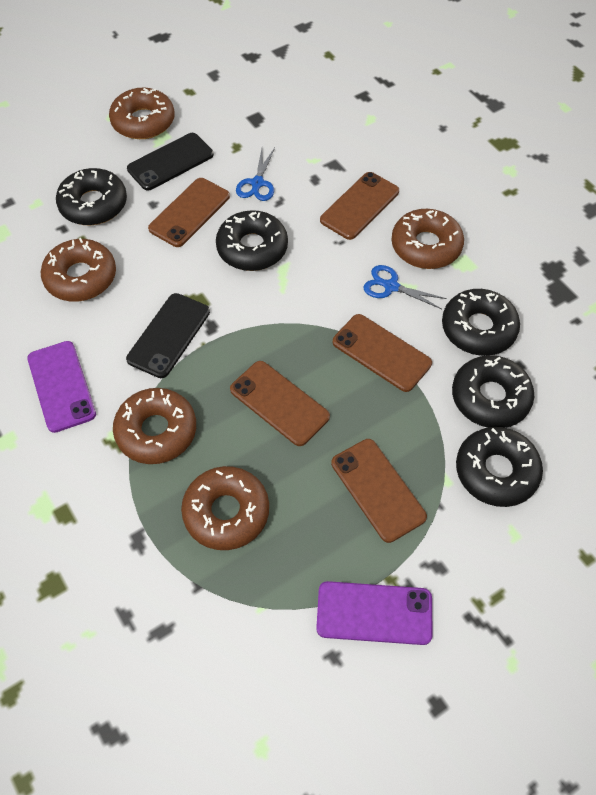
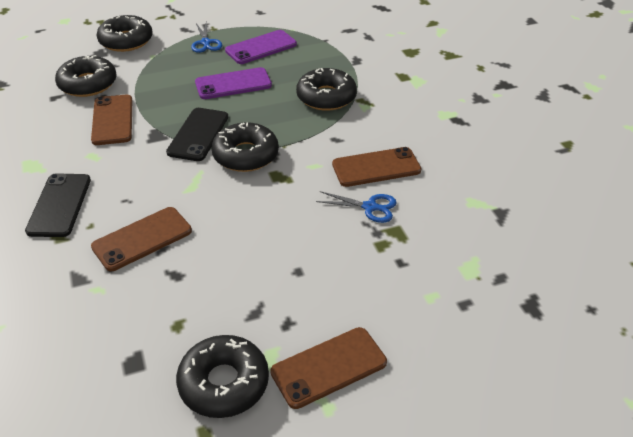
brown donut: [41,238,116,301] [109,88,175,139] [113,388,196,464] [181,466,269,550] [391,209,464,269] = 5 -> none = 0
brown phone: [148,178,230,247] [230,361,330,446] [320,172,399,240] [331,439,427,543] [333,314,432,392] = 5 -> [91,95,132,145] [91,207,192,271] [271,327,387,409] [332,147,421,187] = 4

